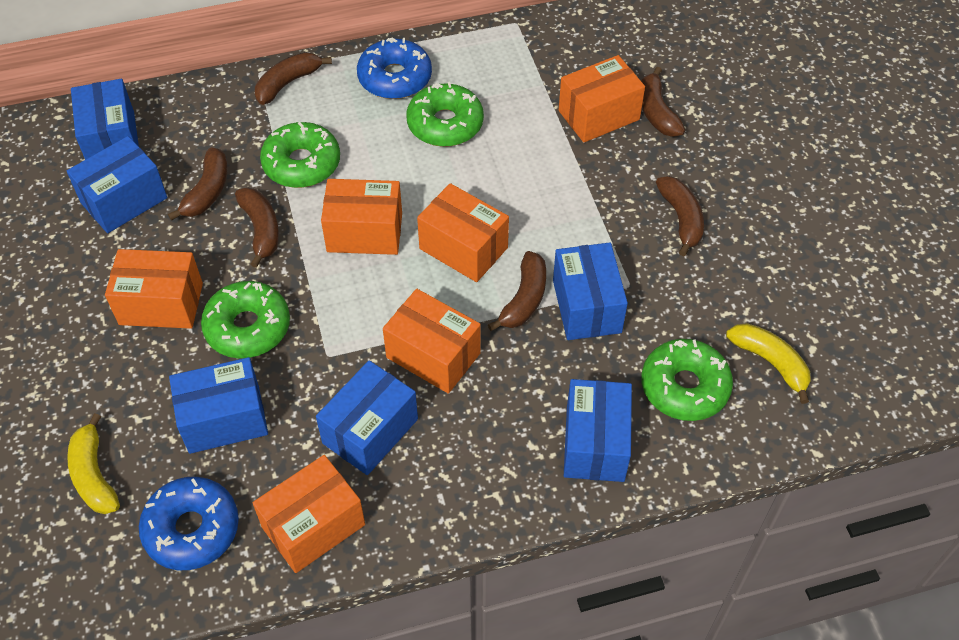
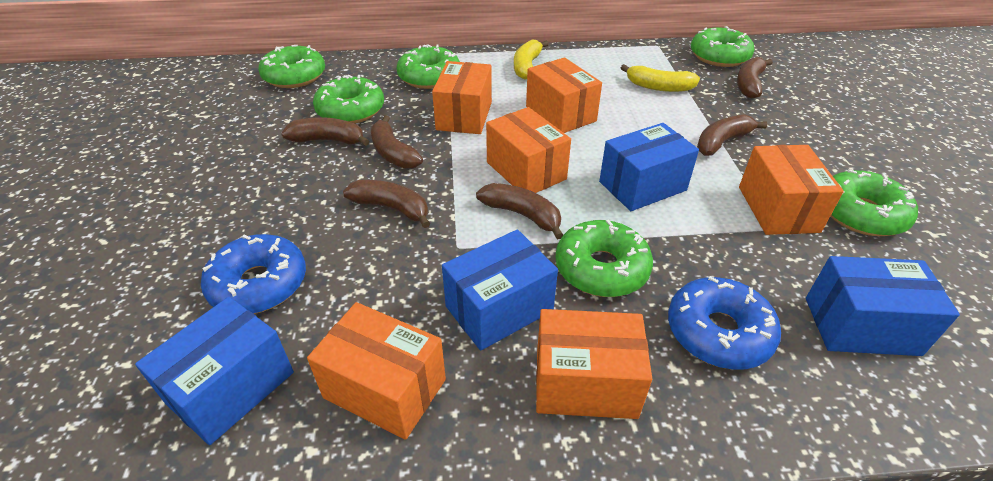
blue box: [67,136,167,233] [71,79,139,160] [169,357,268,454] [316,360,418,475] [553,243,628,340] [564,379,632,482] = 6 -> [135,297,294,445] [442,230,558,351] [599,123,699,211] [806,256,960,356] = 4
green donut: [201,281,290,358] [260,122,340,188] [406,82,484,147] [641,339,733,421] = 4 -> [258,45,325,88] [313,75,384,123] [397,44,460,89] [556,219,653,297] [691,26,754,67] [831,169,918,236] = 6

